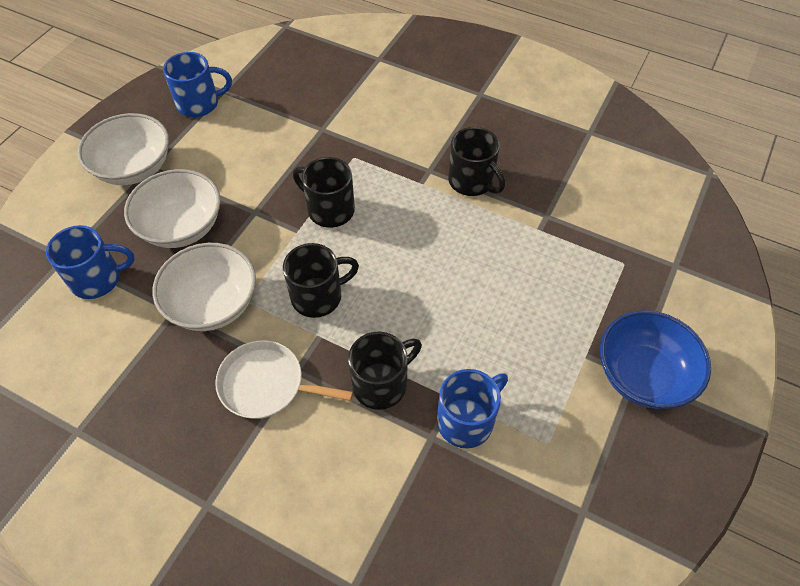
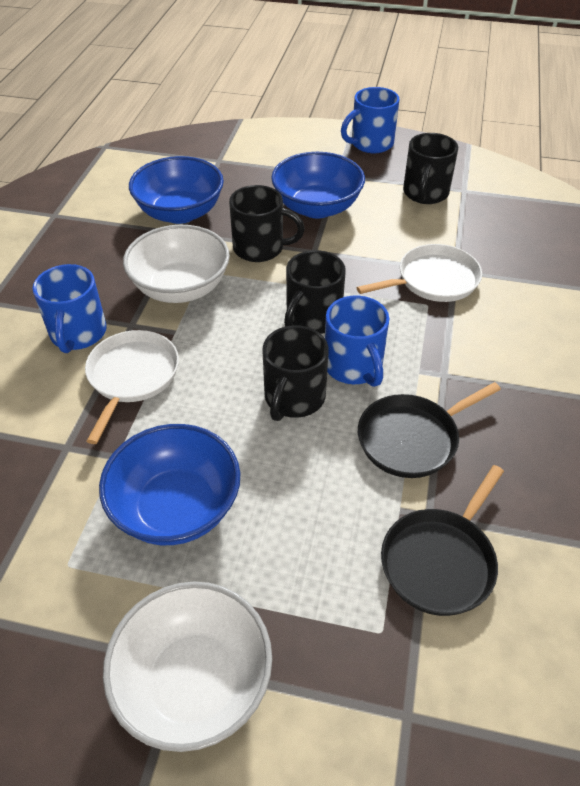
black pan: none = 0 -> [358,382,501,478] [381,465,504,616] = 2
blue bowl: [600,310,711,409] = 1 -> [99,424,240,545] [129,156,224,224] [271,152,365,218] = 3
white bowl: [78,113,169,185] [124,169,220,248] [152,243,256,331] = 3 -> [103,582,272,752] [123,225,230,303] = 2
white pan: [215,340,353,419] = 1 -> [85,330,179,444] [357,244,482,302] = 2

